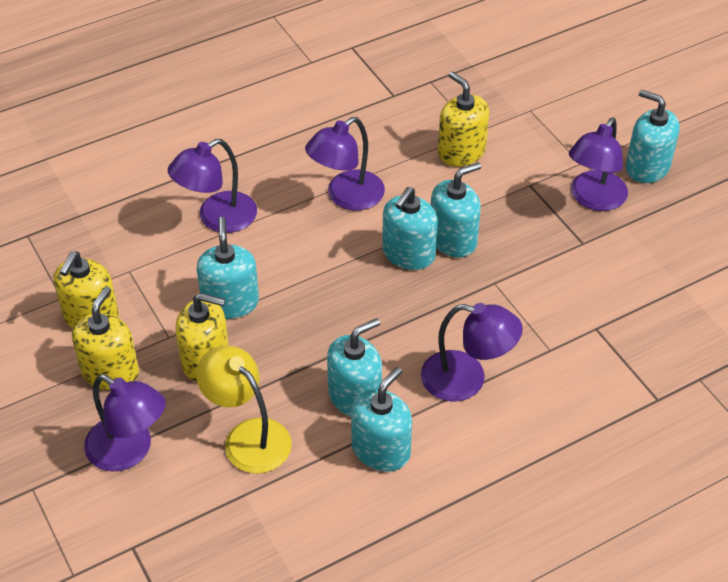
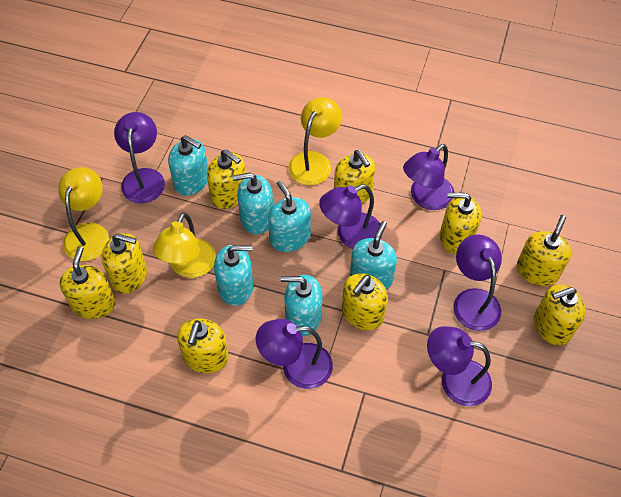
purple lamp: [84,374,166,471] [168,139,257,233] [305,117,385,211] [421,303,523,402] [569,117,628,211] = 5 -> [114,112,165,203] [256,319,333,389] [319,185,382,249] [403,144,454,210] [427,326,492,406] [453,234,502,331] = 6
yellow lamp: [196,346,292,474] = 1 -> [58,167,109,261] [153,213,216,278] [288,97,342,185] = 3
yellow soap dispenser: [54,252,119,328] [72,287,139,390] [175,293,229,382] [438,71,489,167] = 4 -> [60,246,115,319] [102,233,147,294] [177,319,229,373] [207,149,246,209] [334,150,375,204] [342,273,388,330] [440,192,481,255] [517,215,572,286] [534,284,586,345] = 9

